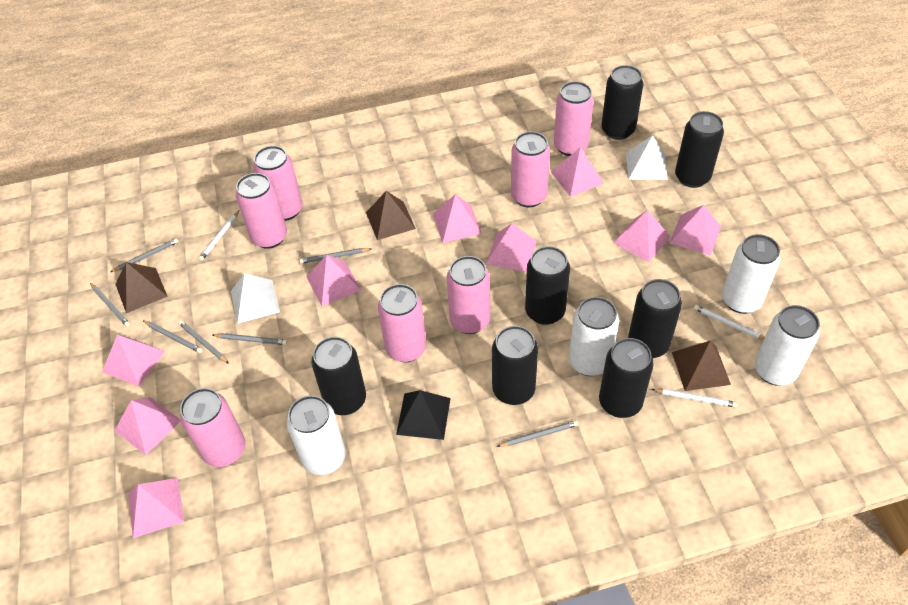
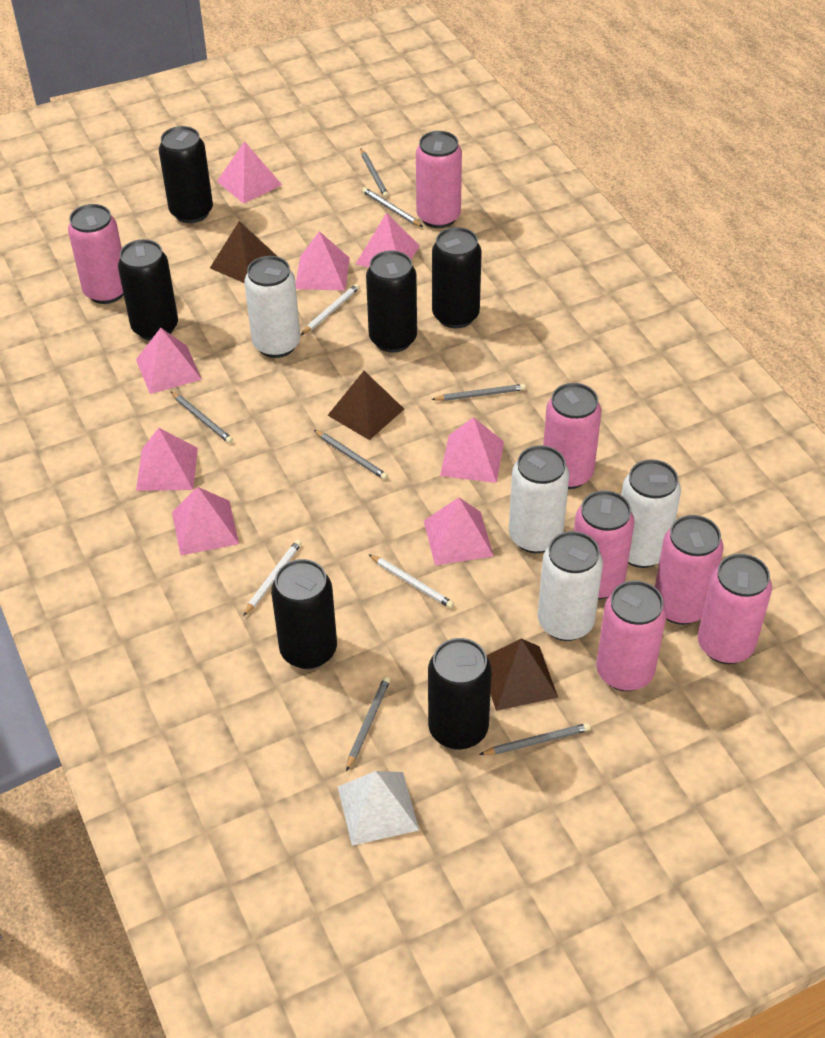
black can: [311,337,366,415] [492,326,538,405] [525,246,570,325] [599,338,654,418] [601,65,643,140] [628,279,682,358] [675,111,724,188] = 7 -> [118,239,178,341] [159,126,213,223] [271,559,337,669] [366,251,417,353] [428,638,492,750] [432,227,482,328] = 6
black pyramid: [396,390,451,440] = 1 -> none = 0
pink pyramid: [102,335,165,386] [114,397,181,455] [128,478,184,538] [307,255,361,306] [433,194,482,243] [486,223,537,272] [551,147,604,197] [613,210,670,262] [670,205,721,255] = 9 -> [136,328,202,394] [136,428,198,491] [172,487,239,556] [217,141,282,204] [296,231,350,291] [356,213,420,267] [424,497,494,566] [440,417,504,483] = 8
white pyramid: [231,273,280,324] [626,135,668,180] = 2 -> [338,771,419,846] = 1

